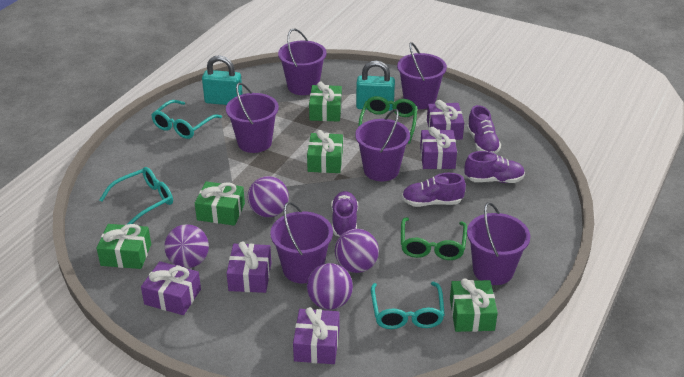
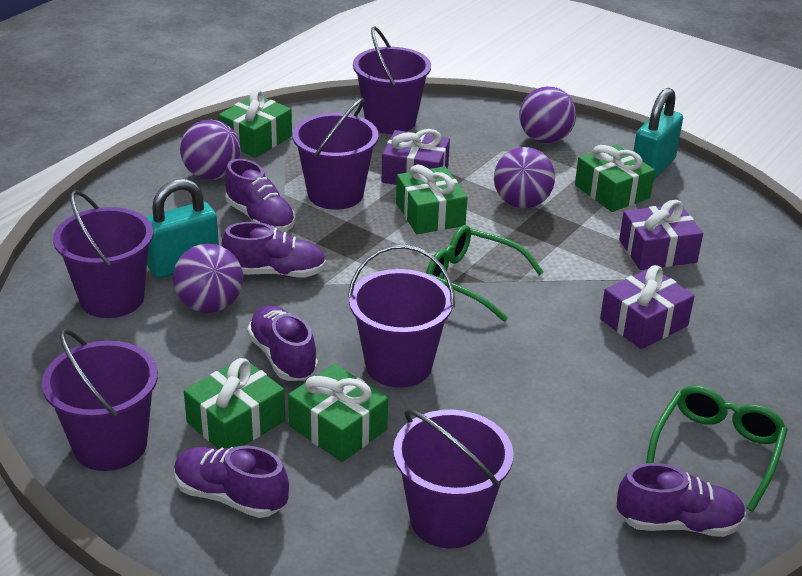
purple gift: [141,261,201,315] [226,241,271,293] [293,307,339,364] [420,127,457,169] [427,100,464,140] = 5 -> [382,129,450,185] [600,265,694,349] [619,200,703,270] = 3
purple shoe: [331,191,358,237] [402,173,466,207] [465,151,525,183] [467,105,501,154] = 4 -> [174,445,289,518] [221,222,326,278] [225,159,295,232] [247,305,318,381] [617,463,746,537] = 5
turquoise glasses: [99,167,173,224] [151,100,222,139] [371,282,445,329] = 3 -> none = 0

